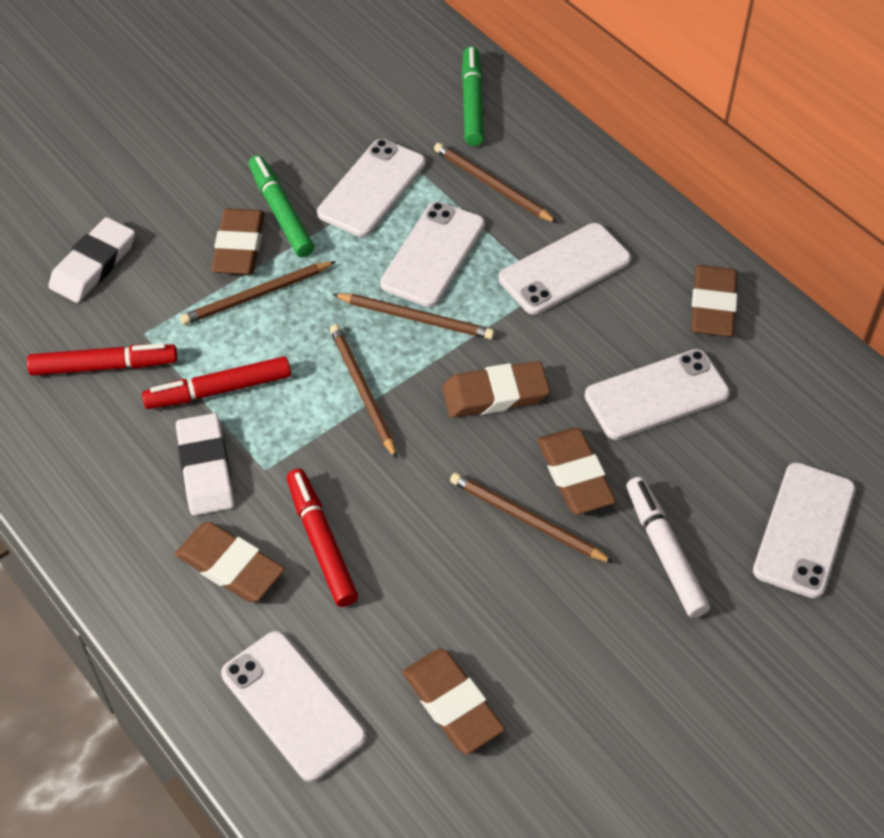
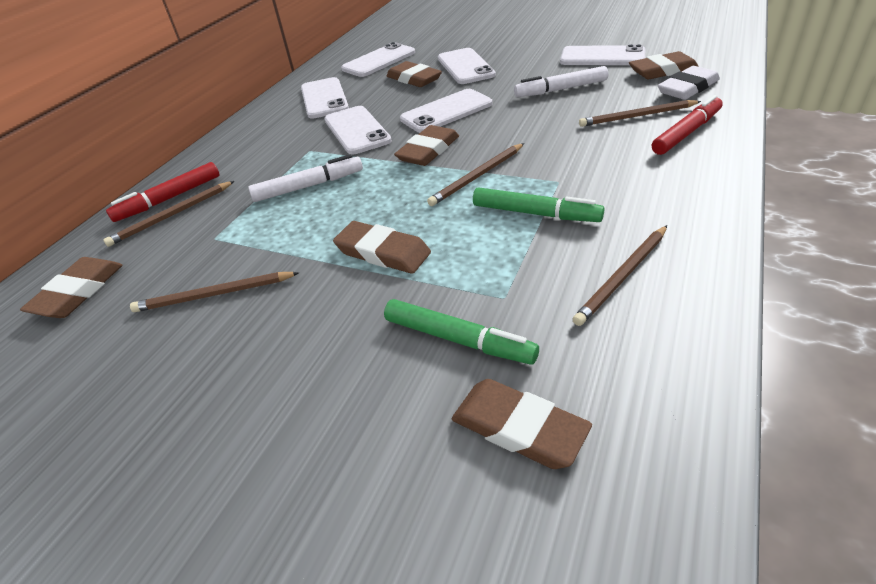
red marker: [27,343,177,376] [142,356,291,409] [287,469,358,607] = 3 -> [106,162,219,222] [652,95,723,155] = 2
white eraser: [48,217,135,303] [176,413,234,516] = 2 -> [658,66,720,100] = 1
white marker: [626,477,710,618] = 1 -> [248,154,363,202] [514,66,608,97] = 2

